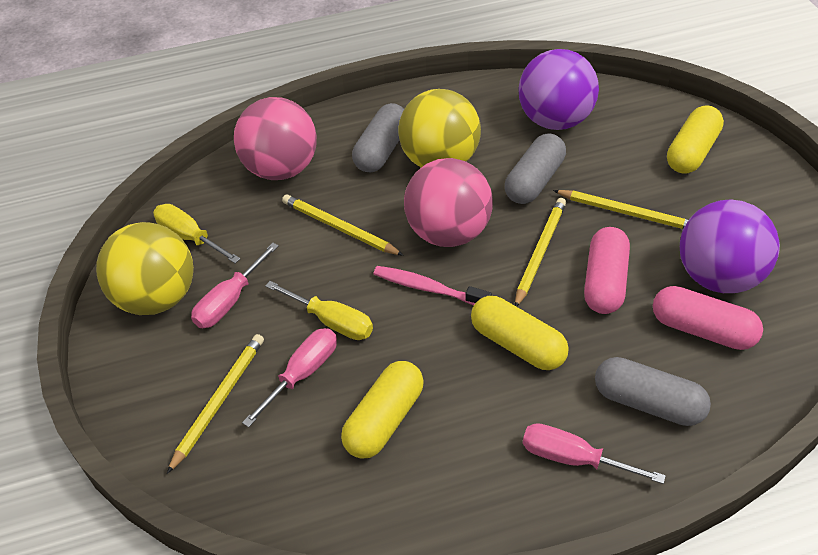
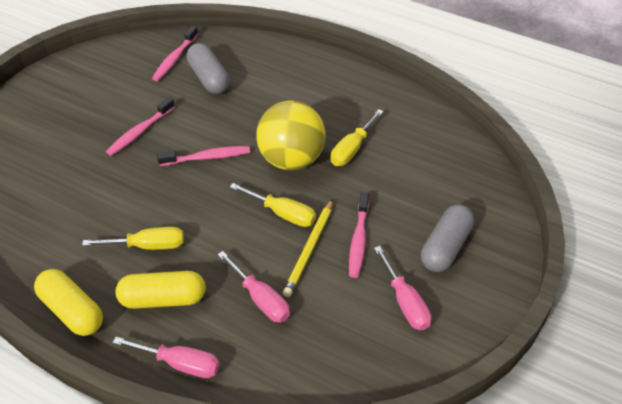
grey capsule: [352,103,404,172] [505,133,566,204] [595,357,711,426] = 3 -> [186,43,230,94] [421,204,474,272] = 2
pink ball: [234,97,317,180] [404,158,493,247] = 2 -> none = 0
pink capsule: [584,227,630,314] [653,286,763,350] = 2 -> none = 0
pink toothbrush: [374,266,492,306] = 1 -> [106,97,175,156] [152,26,198,81] [157,146,250,166] [349,192,369,278] = 4
purple ball: [518,49,599,130] [680,199,780,293] = 2 -> none = 0
yellow ball: [96,222,193,315] [398,89,481,167] = 2 -> [256,101,326,170] = 1
yellow capsule: [341,361,424,459] [471,296,569,370] [667,105,724,174] = 3 -> [34,269,103,336] [115,271,206,309] = 2
yellow pencil: [167,334,264,474] [282,194,404,256] [515,198,566,307] [553,190,688,229] = 4 -> [283,199,333,297] = 1
yellow screwdriver: [153,204,240,263] [265,281,373,340] = 2 -> [82,227,184,250] [230,183,316,227] [330,109,383,166] = 3

